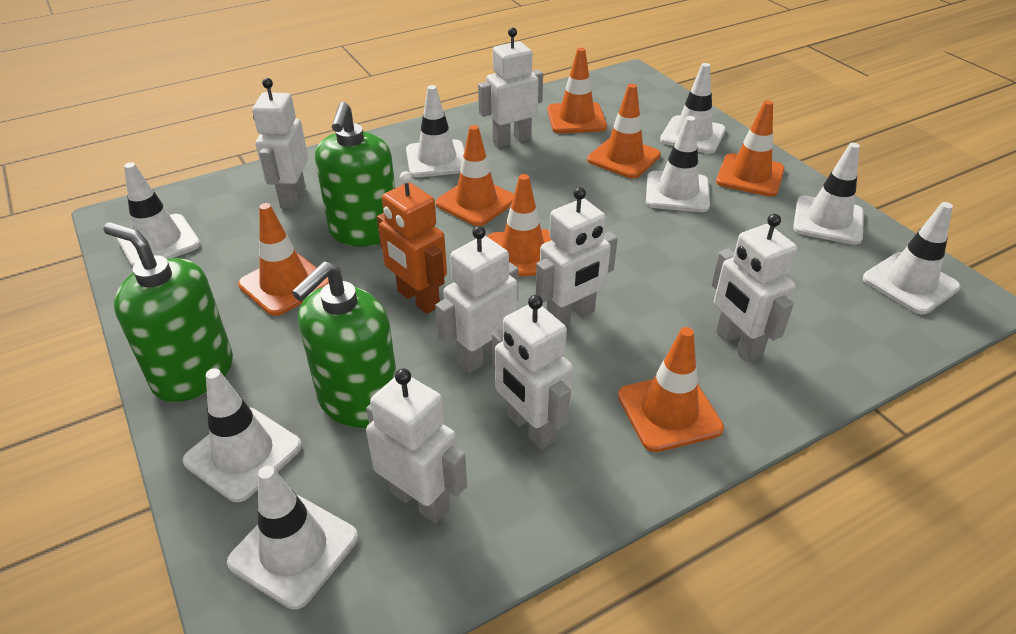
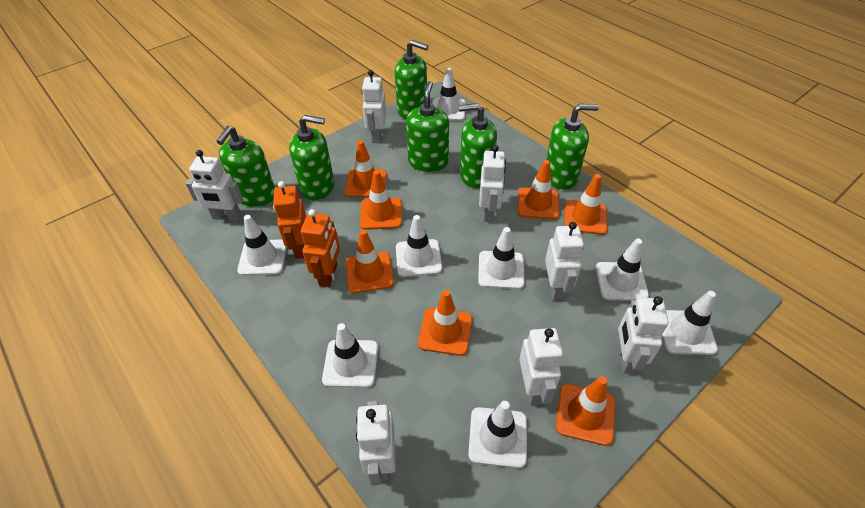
green soap dispenser: [103,222,233,402] [292,262,397,428] [315,102,395,247] = 3 -> [216,126,275,207] [289,115,334,200] [394,40,428,119] [406,81,449,172] [459,103,497,188] [546,104,599,190] = 6
orange robot: [377,171,447,314] = 1 -> [273,181,306,259] [301,209,340,287] = 2

